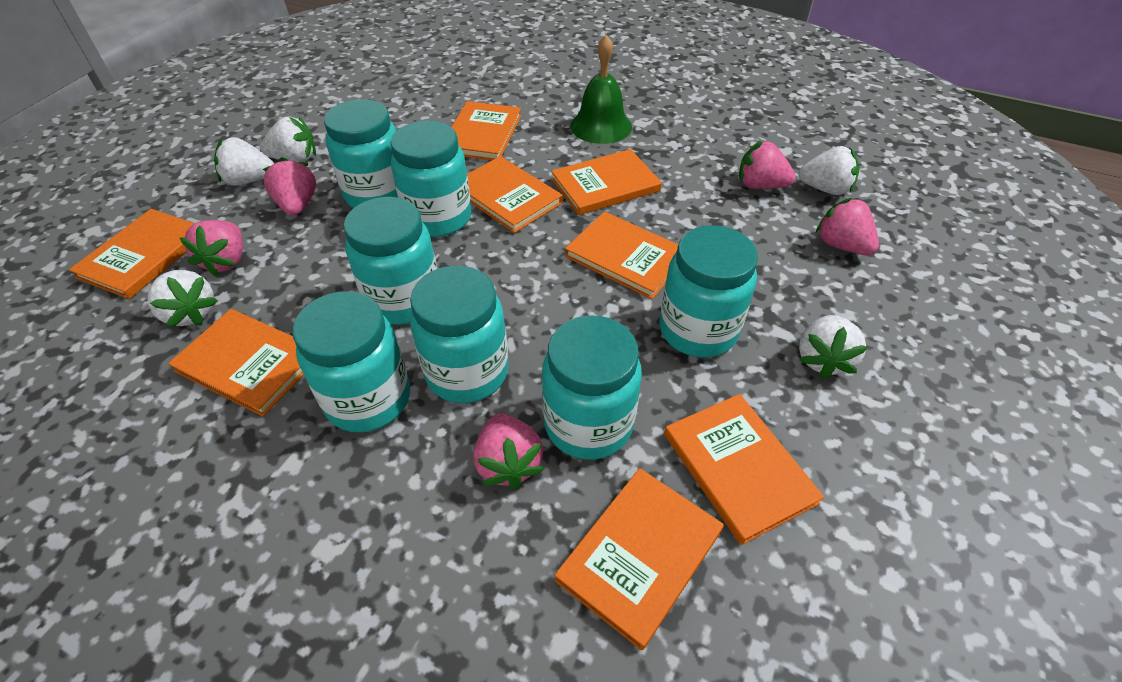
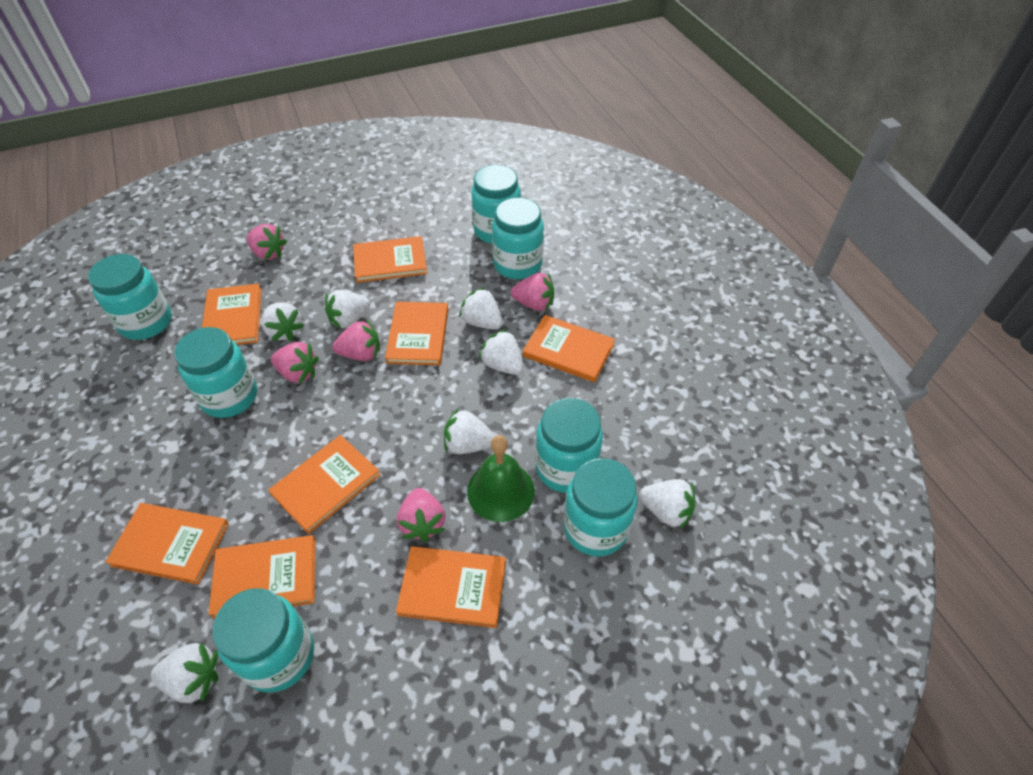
white strawberry: [148,270,218,328] [214,137,274,186] [260,116,316,162] [798,146,859,195] [799,315,868,379] = 5 -> [151,642,218,703] [261,302,305,341] [325,290,370,329] [444,409,495,454] [459,287,503,329] [479,329,524,375] [640,479,696,529] = 7

